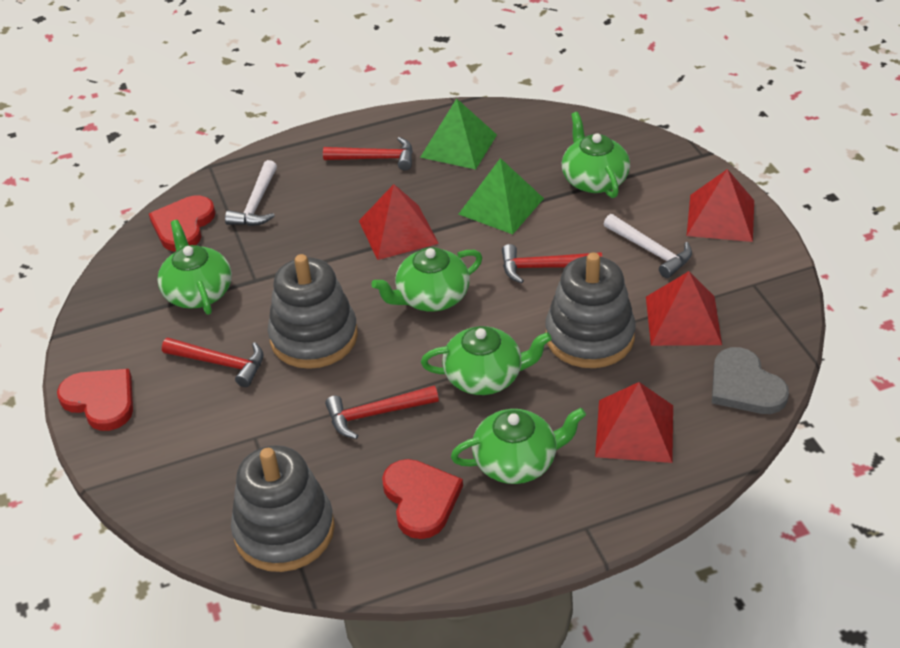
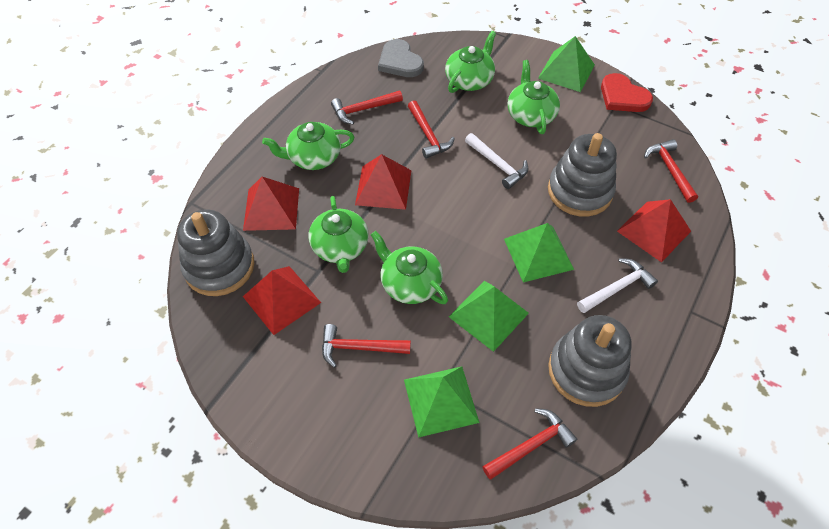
green pyramid: [420,98,497,170] [459,158,544,234] = 2 -> [404,366,479,438] [449,281,529,352] [504,223,574,283] [538,36,595,92] = 4
red hammer: [162,338,264,387] [323,137,413,170] [325,386,439,439] [502,244,602,284] = 4 -> [322,324,411,368] [331,91,403,124] [408,100,455,159] [482,408,577,480] [644,139,698,203] = 5
red heart: [57,369,133,431] [149,195,215,251] [382,459,463,539] = 3 -> [601,73,653,112] = 1

